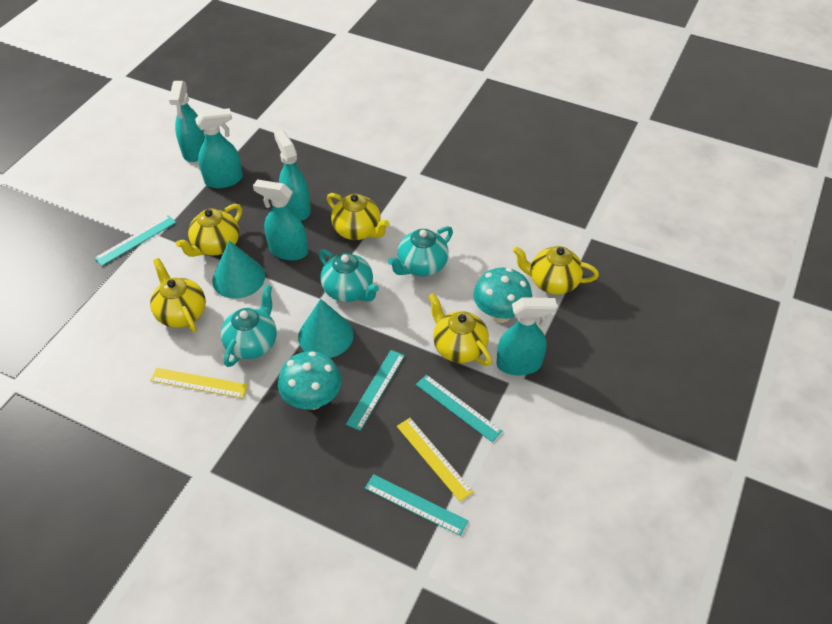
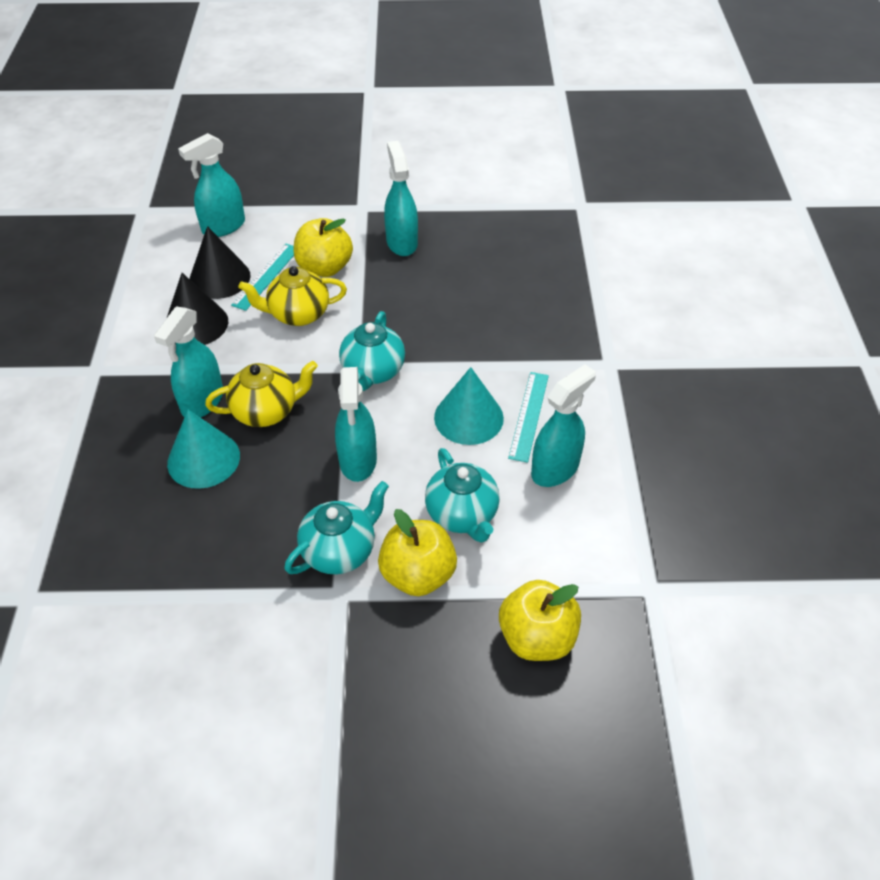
black cone: none = 0 -> [167,273,228,345] [189,226,251,299] = 2
turquoise mushroom: [278,351,341,410] [473,268,532,323] = 2 -> none = 0
turquoise ruler: [95,215,176,266] [346,350,405,431] [365,474,468,536] [416,375,503,442] = 4 -> [231,244,294,311] [508,372,549,463] = 2
yellow apple: none = 0 -> [293,218,353,277] [378,509,457,596] [499,580,581,661] = 3
yellow ruler: [150,368,248,398] [397,418,474,501] = 2 -> none = 0
yellow teapot: [150,258,206,332] [176,204,242,257] [327,193,389,240] [428,293,492,366] [513,246,599,295] = 5 -> [205,361,318,427] [238,266,347,326] = 2

